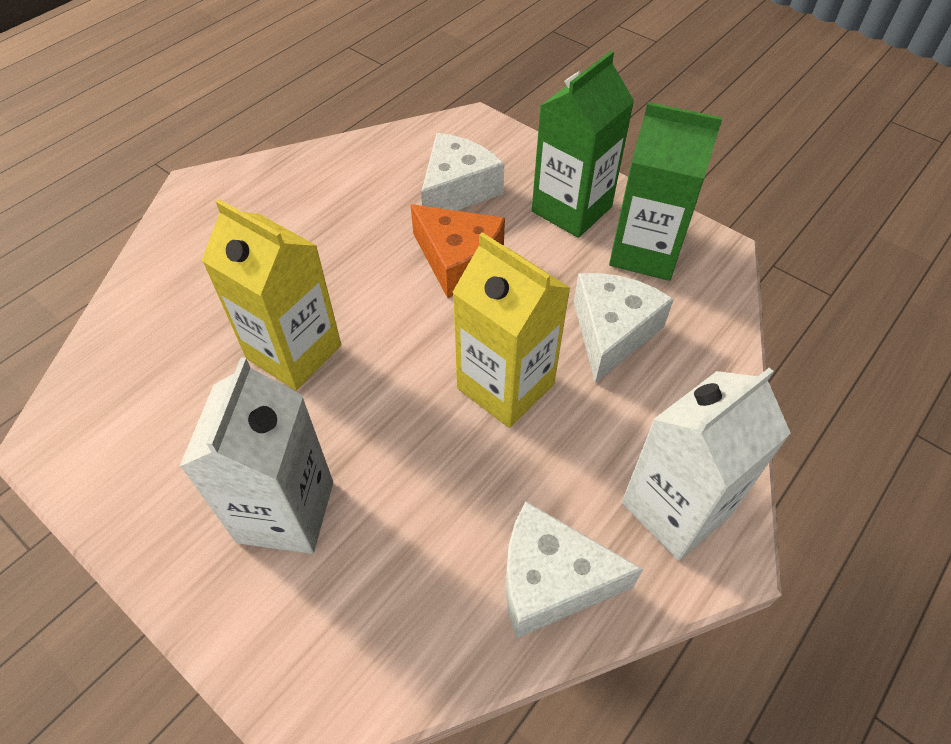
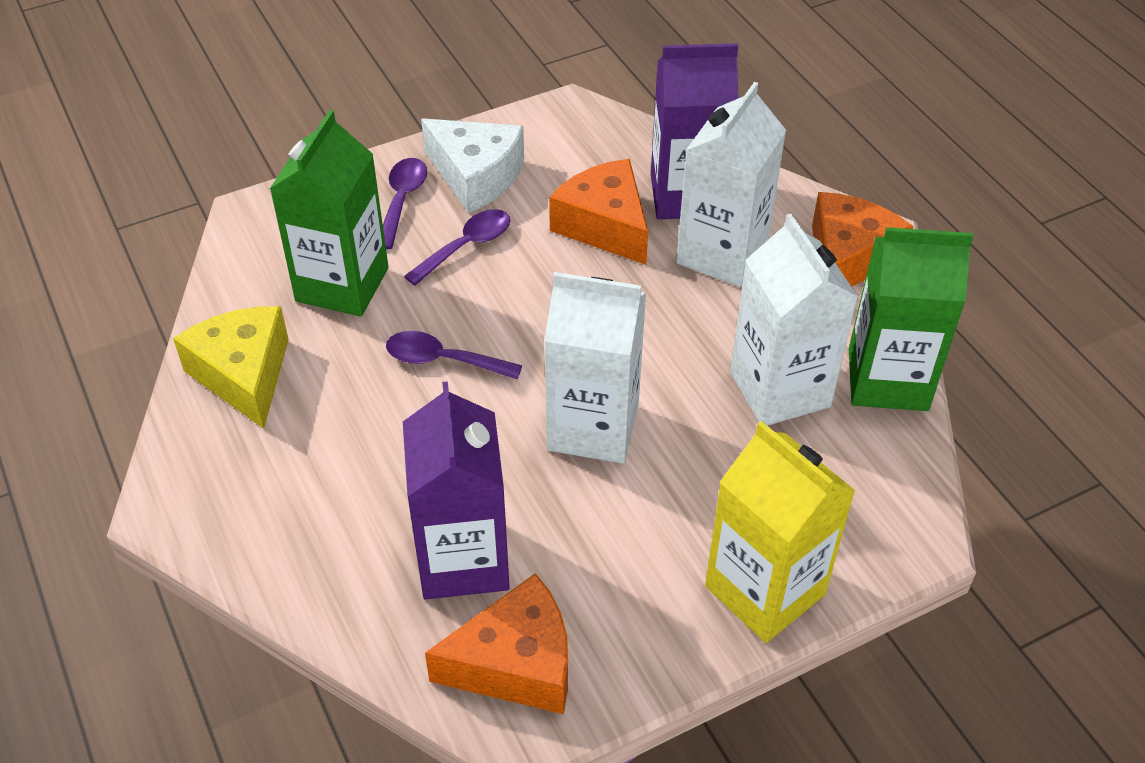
orange cheese: [410,204,505,298] = 1 -> [425,573,568,714] [549,159,648,265] [812,192,914,287] = 3
purple carton: none = 0 -> [403,381,510,600] [651,44,738,219] = 2
purple spoon: none = 0 -> [383,158,427,249] [386,331,522,379] [404,209,510,286] = 3
white carton: [179,357,333,554] [622,368,791,561] = 2 -> [544,272,646,464] [676,82,787,287] [730,214,858,426] = 3
white cheese: [421,133,504,211] [505,501,643,639] [574,273,674,383] = 3 -> [421,119,524,213] = 1
yellow carton: [201,199,341,390] [452,232,570,428] = 2 -> [705,421,855,643] = 1
yellow cheese: none = 0 -> [173,306,289,429] = 1

